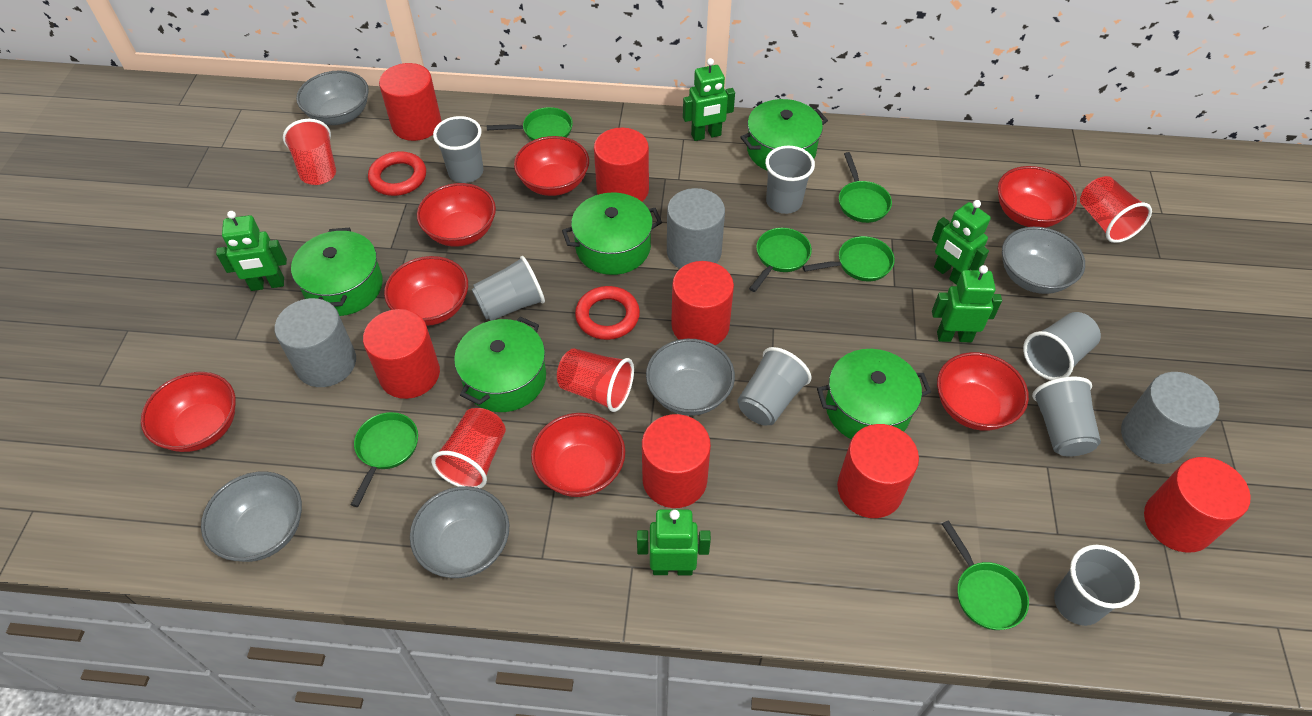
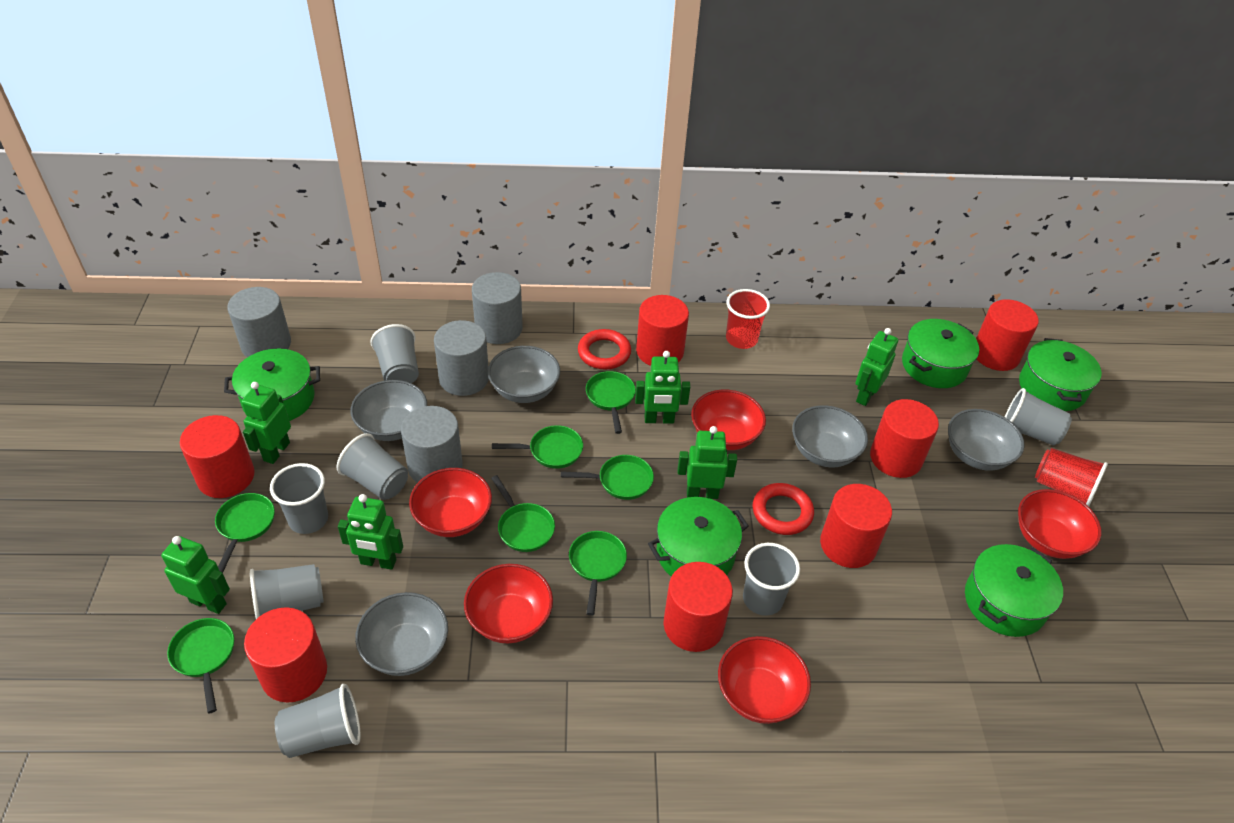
green pan: [351,412,418,507] [487,107,573,141] [749,228,812,292] [803,236,895,281] [839,152,892,223] [942,520,1029,630] = 6 -> [167,618,234,713] [215,493,275,573] [491,475,555,552] [492,425,583,469] [561,455,654,500] [569,531,627,616] [586,371,636,434] = 7
green robot: [216,211,287,291] [637,509,711,575] [683,58,735,141] [932,200,991,285] [932,265,1002,342] = 5 -> [161,536,230,614] [241,382,291,464] [338,494,403,570] [635,351,690,424] [678,426,737,499] [856,328,898,406] = 6
grey cylinder: [275,298,356,387] [667,188,725,269] [1121,372,1219,464] = 3 -> [227,287,291,357] [401,406,463,483] [434,320,489,396] [472,272,523,344] = 4
red bowl: [141,372,236,452] [384,256,468,326] [417,183,496,247] [514,136,589,196] [531,413,625,497] [937,352,1029,431] [998,166,1077,228] = 7 -> [409,468,492,537] [464,564,553,643] [691,390,766,450] [718,636,811,724] [1018,489,1102,559] = 5
red cup: [283,119,336,185] [431,408,506,489] [557,348,634,412] [1080,176,1152,243] = 4 -> [726,289,770,349] [1035,448,1108,507] = 2

